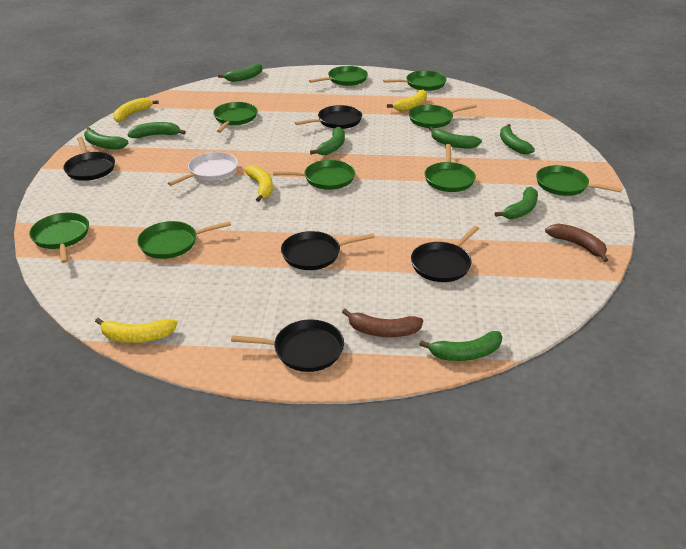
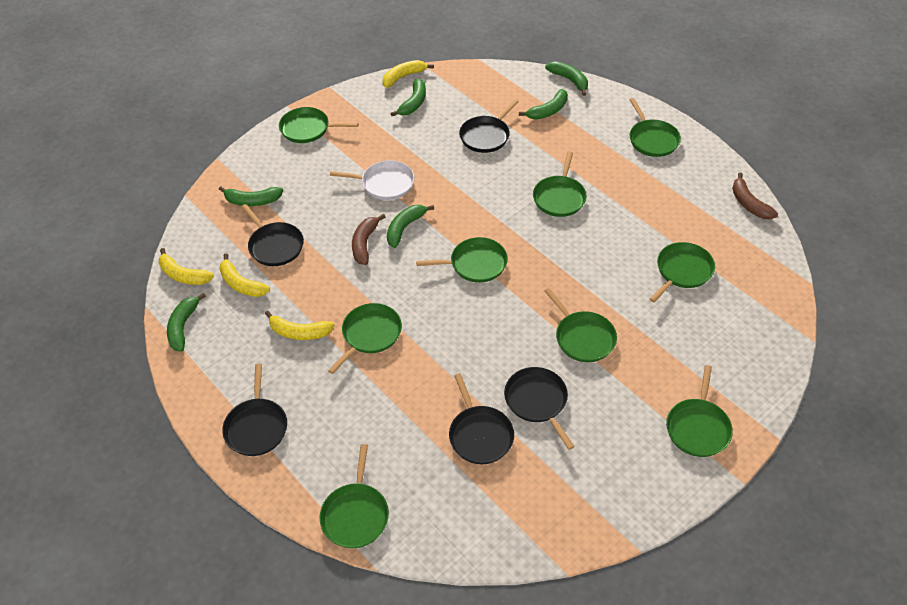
green banana: [84,127,129,149] [128,122,186,138] [218,64,262,82] [310,127,345,155] [419,331,502,361] [429,127,482,149] [495,187,538,219] [500,124,535,154] = 8 -> [167,292,206,352] [219,186,283,206] [387,205,434,248] [391,79,426,116] [519,89,568,120] [545,61,588,96] = 6

